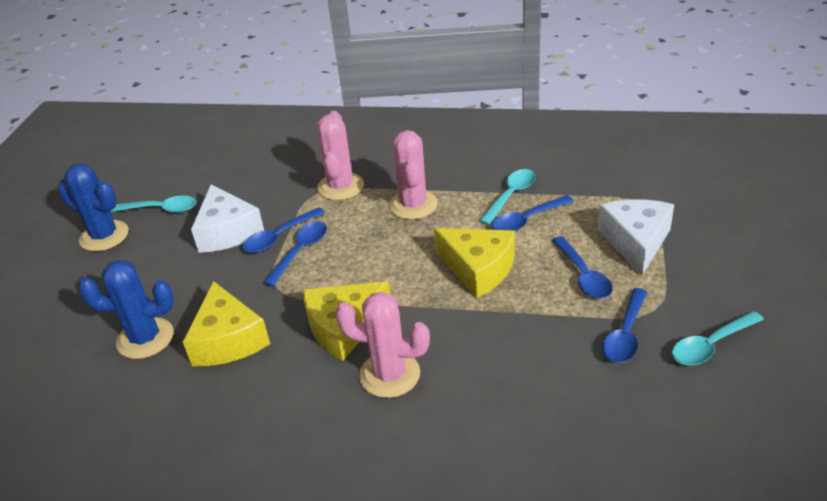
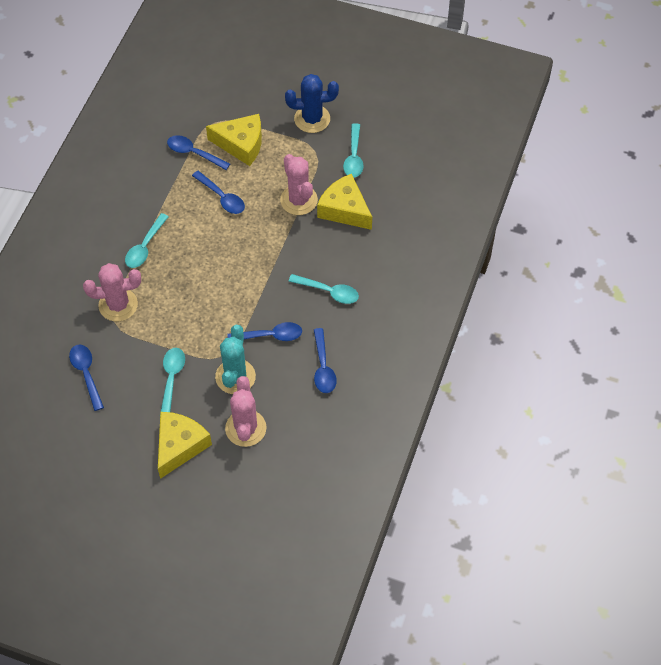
blue cactus: [58,164,129,251] [78,260,174,359] = 2 -> [285,74,339,133] = 1
turquoise cactus: none = 0 -> [215,325,256,394] = 1
turquoise spoon: [110,195,197,213] [479,169,536,225] [672,311,764,365] = 3 -> [125,213,169,268] [161,348,185,412] [288,274,359,304] [343,123,364,178] = 4
white cheese: [191,184,264,253] [598,199,674,276] = 2 -> none = 0

